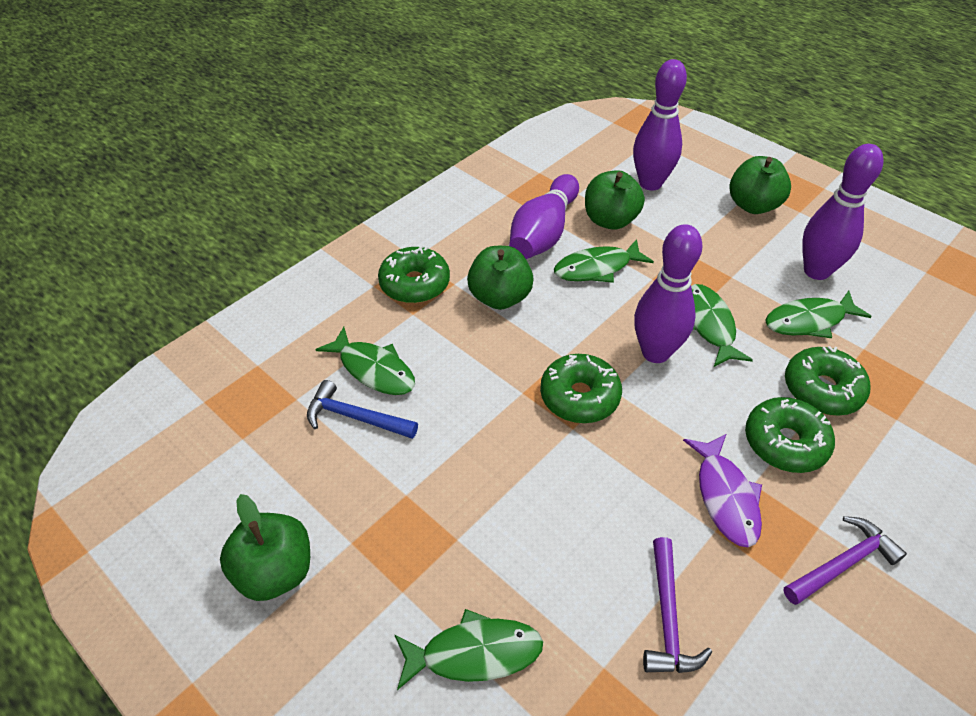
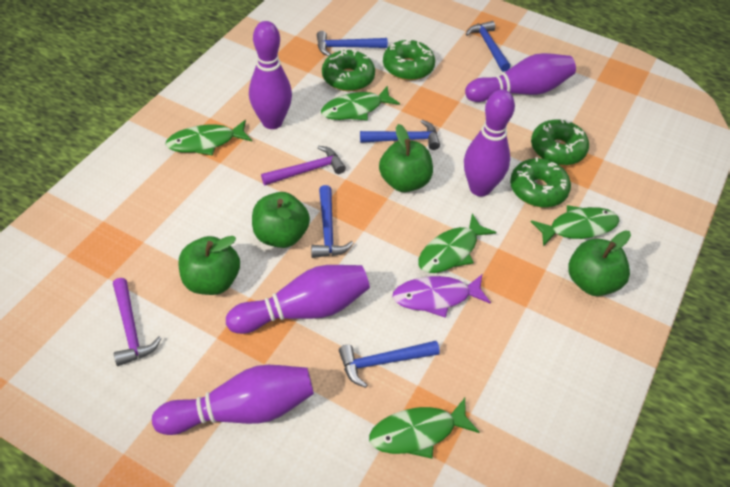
blue hammer: [307,380,418,439] = 1 -> [311,185,354,258] [317,31,388,56] [339,341,440,388] [360,120,440,150] [466,21,511,72] = 5
purple bowling pin: [509,174,579,259] [633,59,687,190] [634,224,703,363] [802,144,884,280] = 4 -> [152,365,314,435] [226,265,370,334] [249,21,292,129] [464,90,515,197] [465,53,576,102] = 5

